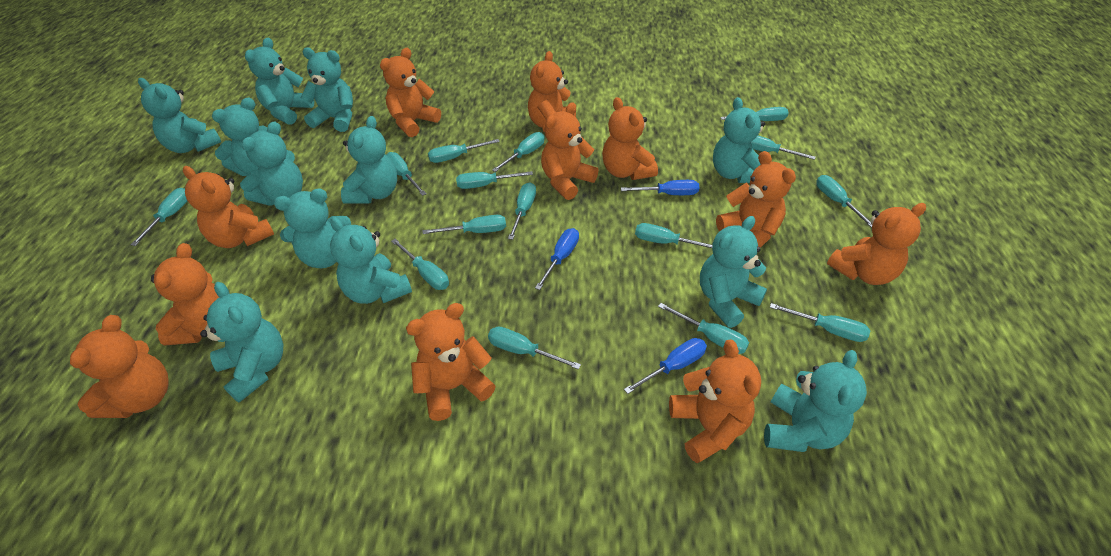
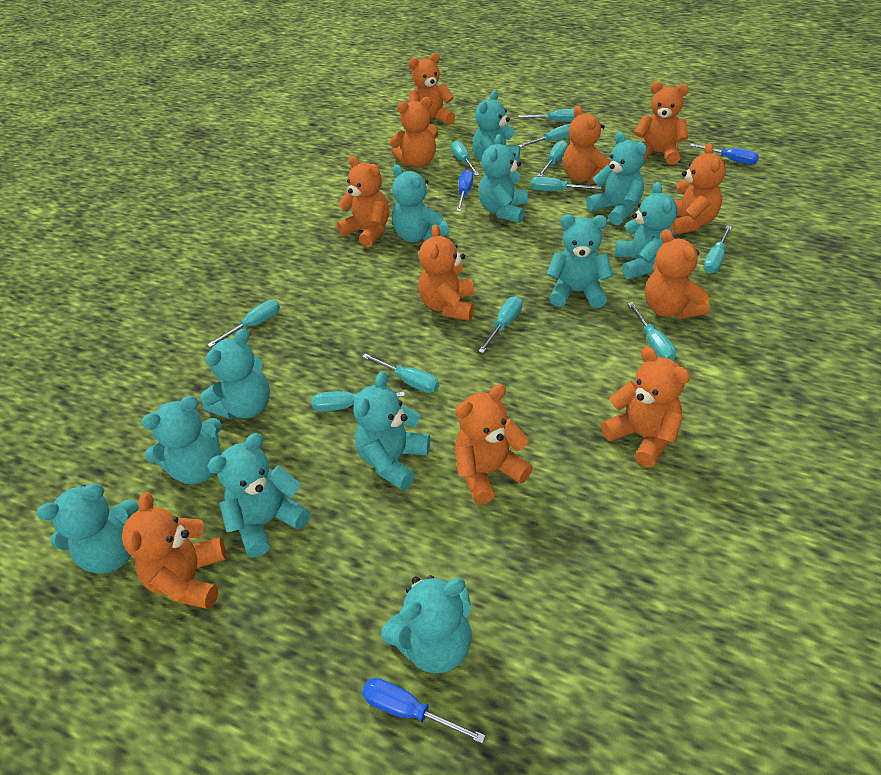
turquoise screwdriver: [131,188,187,246] [386,152,427,196] [391,238,449,290] [422,215,506,234] [428,139,500,163] [456,171,533,189] [488,326,581,370] [492,132,544,172] [508,182,536,240] [635,223,712,248] [658,303,749,354] [720,107,789,121] [751,136,816,160] [770,303,870,342] [816,175,872,228] = 15 -> [207,300,280,347] [311,391,405,412] [362,353,439,393] [451,140,479,176] [478,296,522,353] [518,109,575,122] [518,124,570,147] [531,177,601,191] [538,140,568,177] [627,302,676,361] [703,226,732,274] = 11

